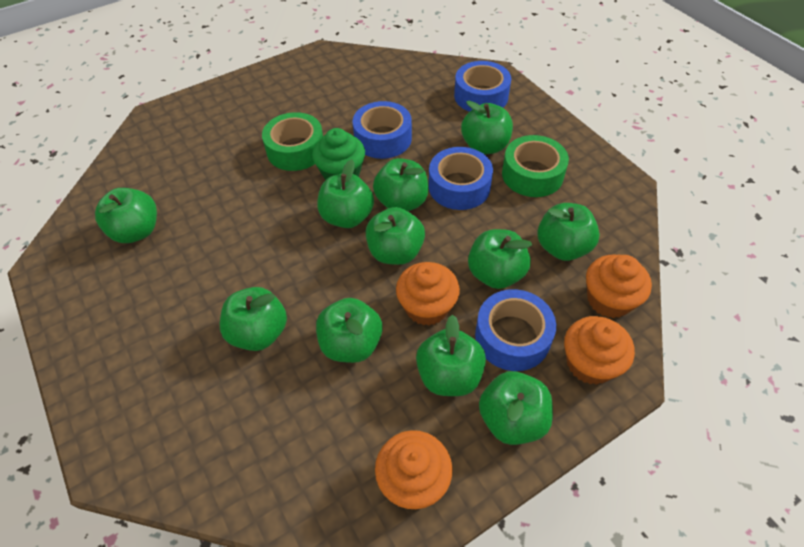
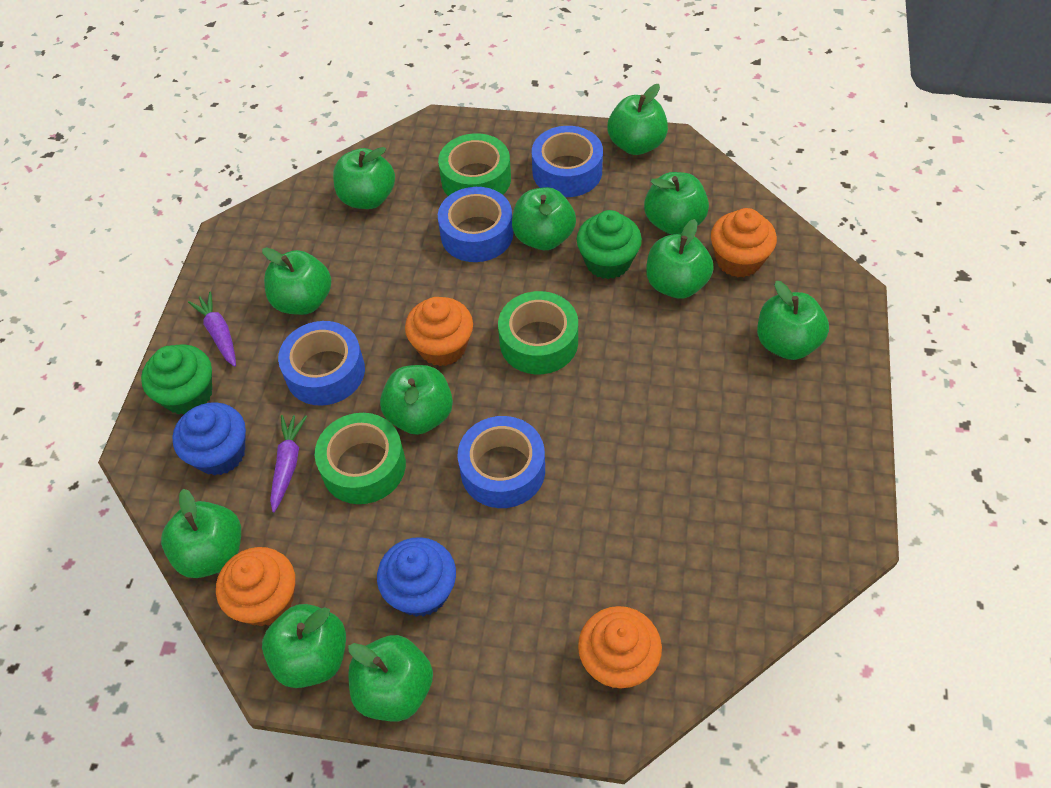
blue cupcake: none = 0 -> [172,402,246,476] [377,537,456,617] = 2
green cupcake: [312,128,365,180] = 1 -> [141,344,212,415] [577,210,642,279] = 2
green tape: [262,112,323,171] [502,135,569,197] = 2 -> [315,413,406,504] [438,133,511,196] [498,291,578,374] = 3
purple carrot: none = 0 -> [188,292,236,367] [270,415,307,512] = 2

